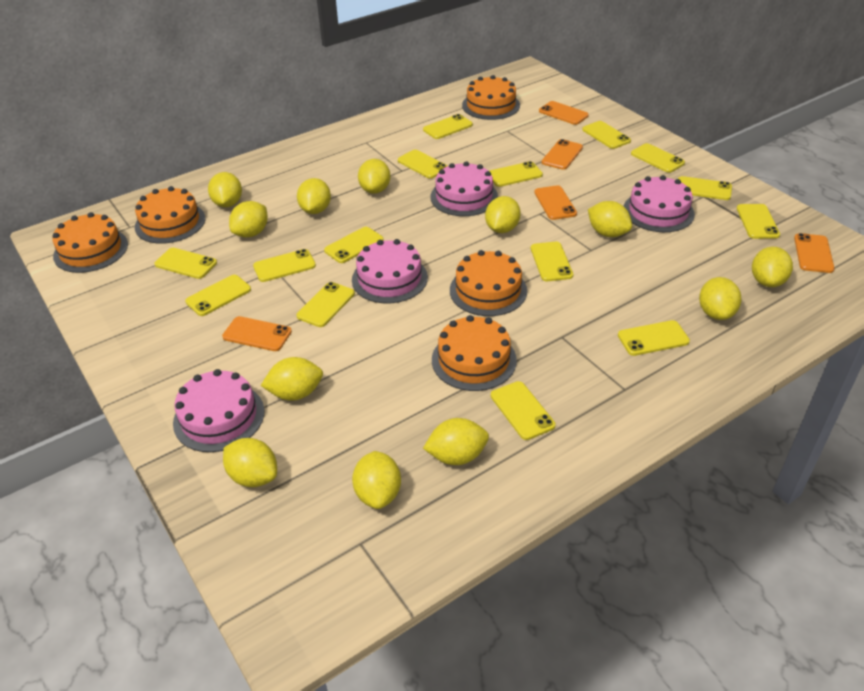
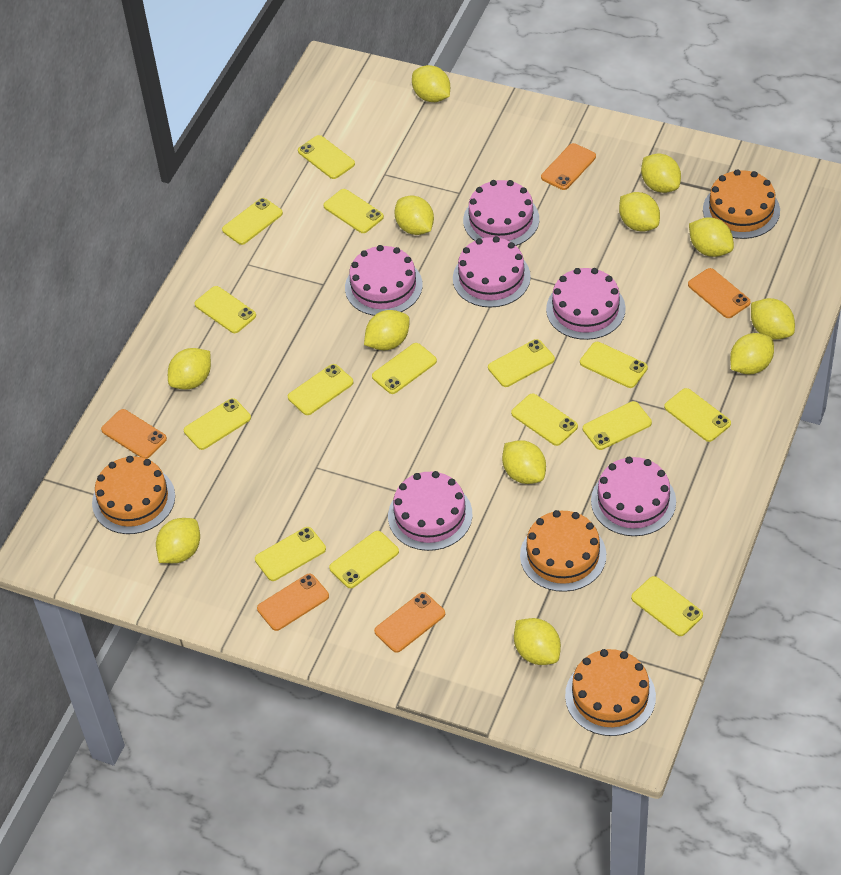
orange cake: [52,212,128,273] [135,186,205,244] [432,315,517,391] [450,250,527,316] [462,75,520,120] = 5 -> [92,456,175,534] [520,510,606,592] [565,649,656,736] [703,169,780,239] = 4
pink cake: [173,369,265,452] [352,239,428,303] [430,161,498,216] [624,175,695,232] = 4 -> [345,245,423,316] [388,471,473,551] [453,236,531,308] [463,180,539,246] [546,268,626,340] [591,457,676,536] = 6

